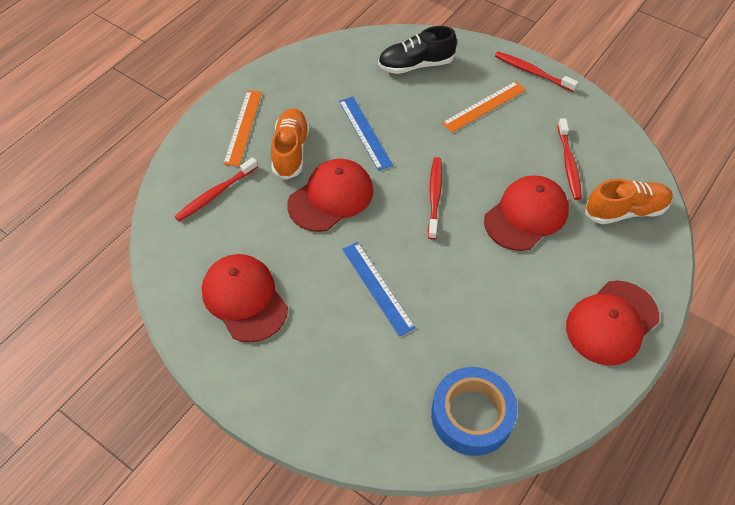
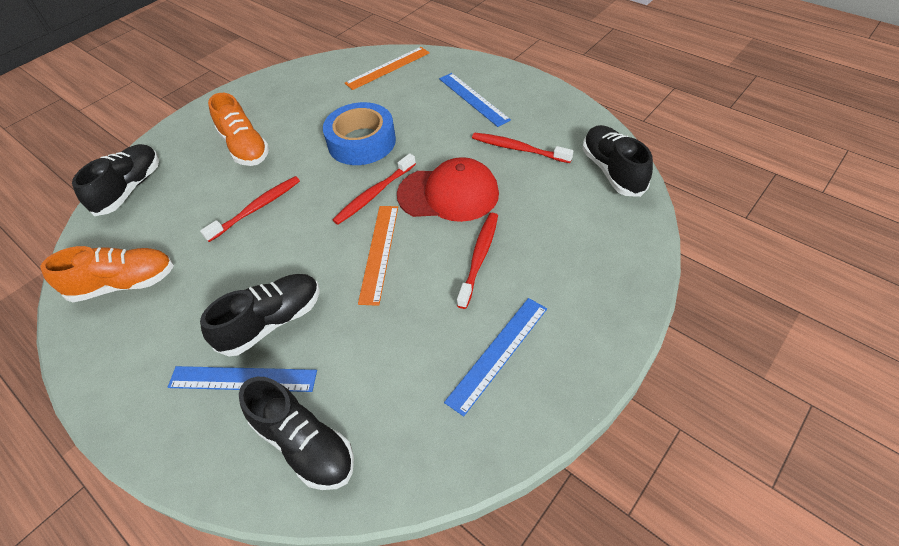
black shoe: [378,26,457,74] = 1 -> [72,144,159,216] [200,274,320,356] [239,376,354,490] [582,125,653,197] = 4
blue ruler: [339,97,393,171] [342,242,416,337] = 2 -> [168,366,317,392] [439,73,511,127] [444,298,547,416] = 3
red cap: [202,254,288,342] [287,159,373,232] [484,175,569,251] [566,280,659,366] = 4 -> [397,157,499,222] = 1

